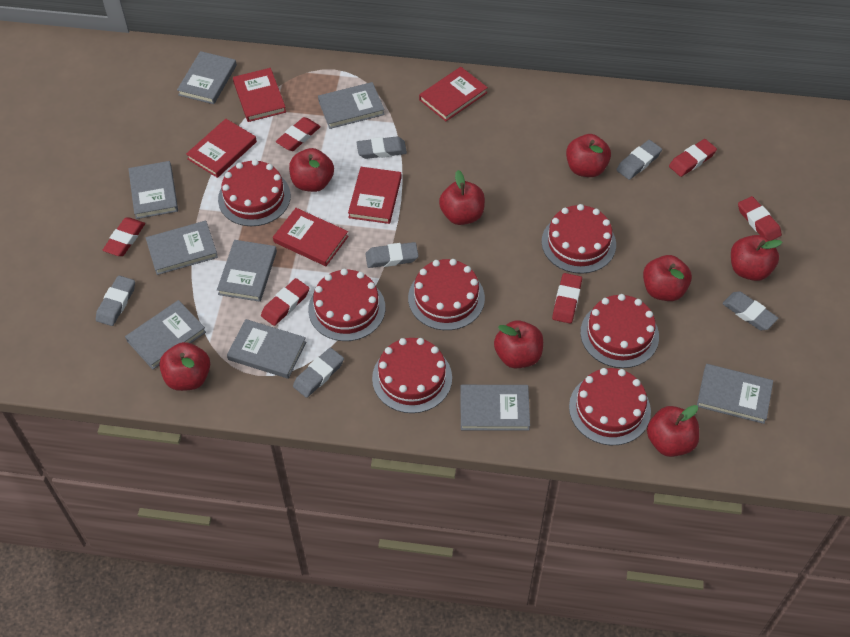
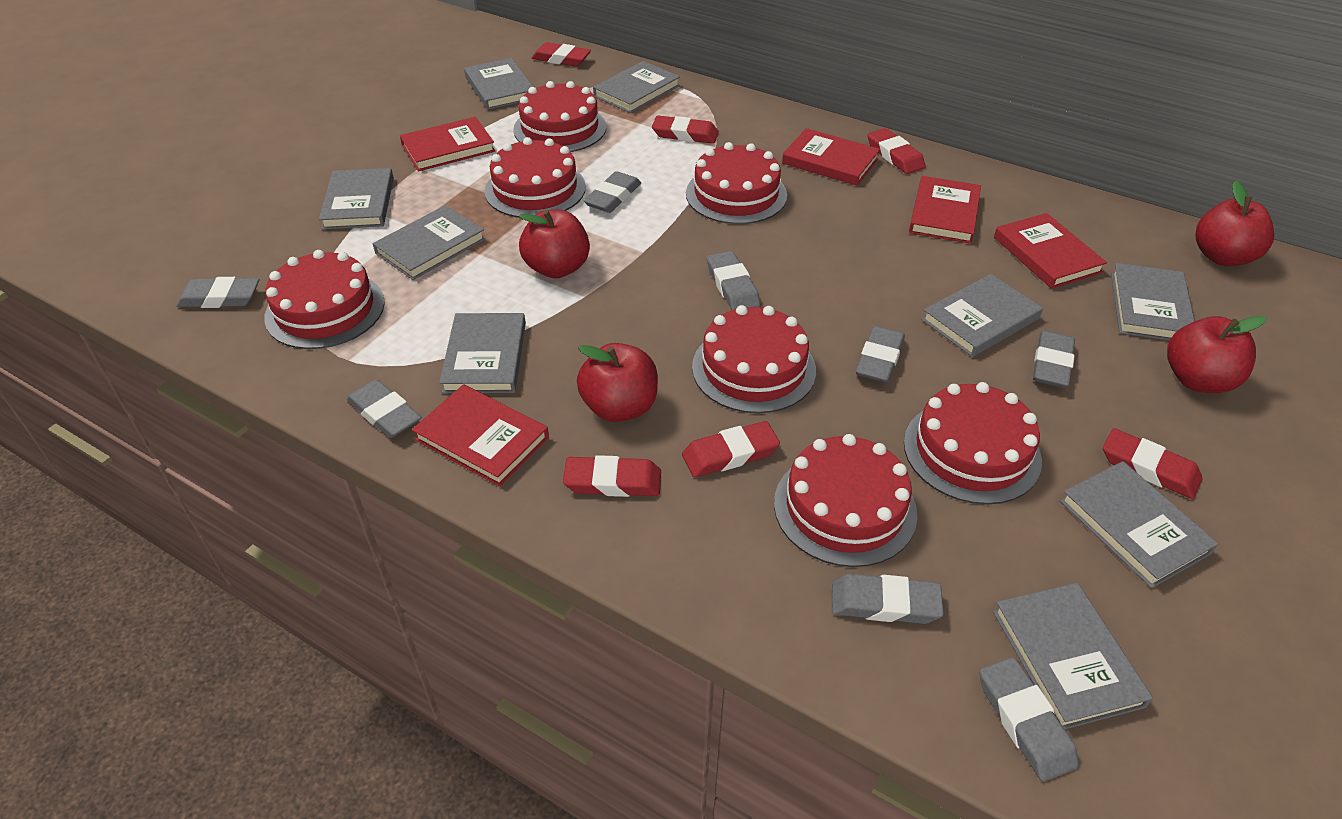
grey eraser: [96,276,135,326] [293,348,344,398] [356,136,407,159] [365,242,418,268] [616,140,662,180] [722,291,778,330] = 6 -> [176,277,259,308] [347,379,422,438] [583,171,641,213] [707,251,760,310] [832,574,944,624] [856,326,905,383] [980,657,1079,781] [1033,331,1075,388] = 8
red apple: [159,342,210,391] [289,148,334,192] [439,170,485,225] [494,320,543,368] [566,134,611,177] [643,255,692,301] [647,405,699,457] [731,235,782,281] = 8 -> [519,210,590,279] [577,343,658,422] [1167,316,1267,393] [1195,181,1274,266] = 4

